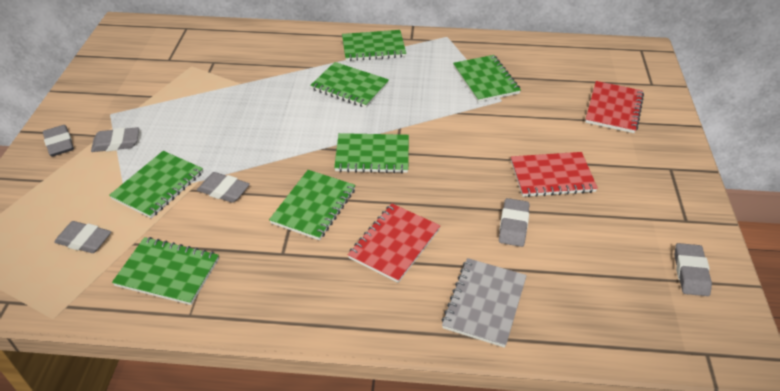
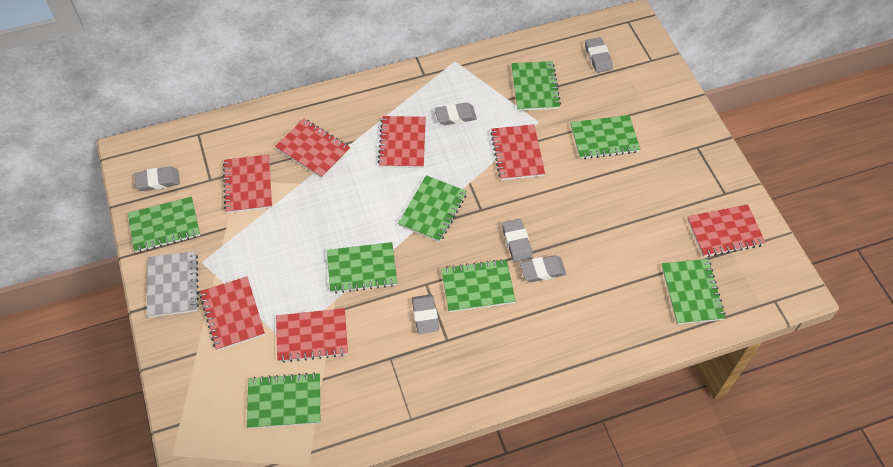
green notebook: [109,151,203,218] [112,237,219,305] [269,170,355,240] [310,62,389,108] [334,133,409,173] [342,30,406,61] [453,55,521,102] = 7 -> [128,197,200,252] [247,372,320,429] [327,242,397,294] [398,175,467,242] [441,259,516,312] [511,61,561,111] [571,115,640,159] [662,259,726,325] = 8
red notebook: [348,204,441,283] [511,152,598,197] [585,81,644,133] = 3 -> [200,277,265,351] [223,154,272,213] [275,119,350,178] [276,308,348,363] [378,116,426,168] [490,124,545,180] [687,205,766,257] = 7

